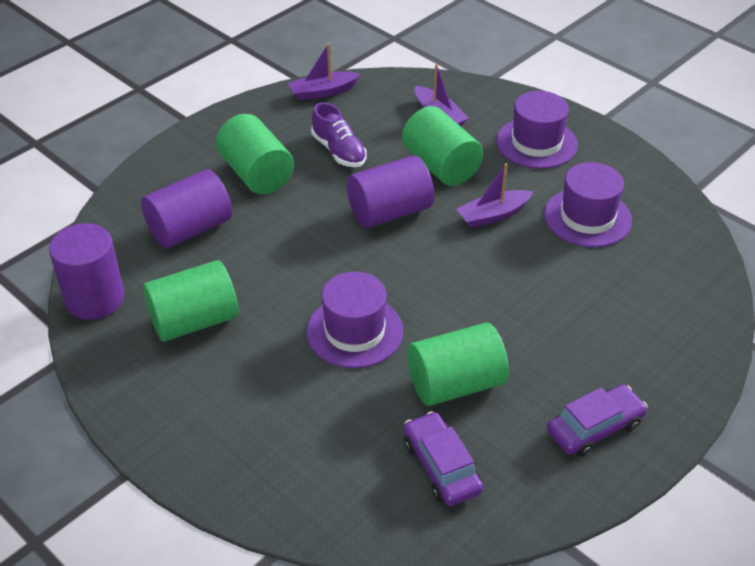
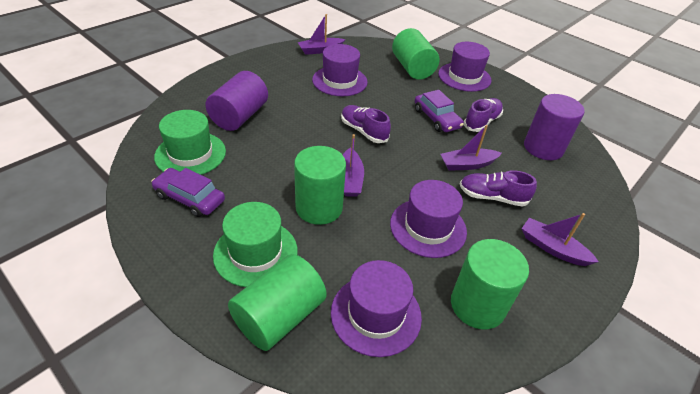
green hat: none = 0 -> [154,110,226,175] [213,202,298,287] = 2
purple boat: [288,43,360,101] [414,64,469,126] [456,163,533,228] = 3 -> [298,14,345,55] [343,134,364,197] [440,125,502,171] [522,213,599,266] = 4
purple cylinder: [49,223,125,320] [141,169,232,248] [347,156,434,228] = 3 -> [205,71,268,131] [524,94,585,160] = 2
purple hat: [306,272,403,368] [496,91,578,169] [544,162,632,247] = 3 -> [312,44,368,96] [331,260,422,357] [390,180,467,258] [438,42,491,92] = 4
purple shoe: [311,102,367,167] = 1 -> [341,105,391,143] [460,170,537,207] [464,98,503,132] = 3

